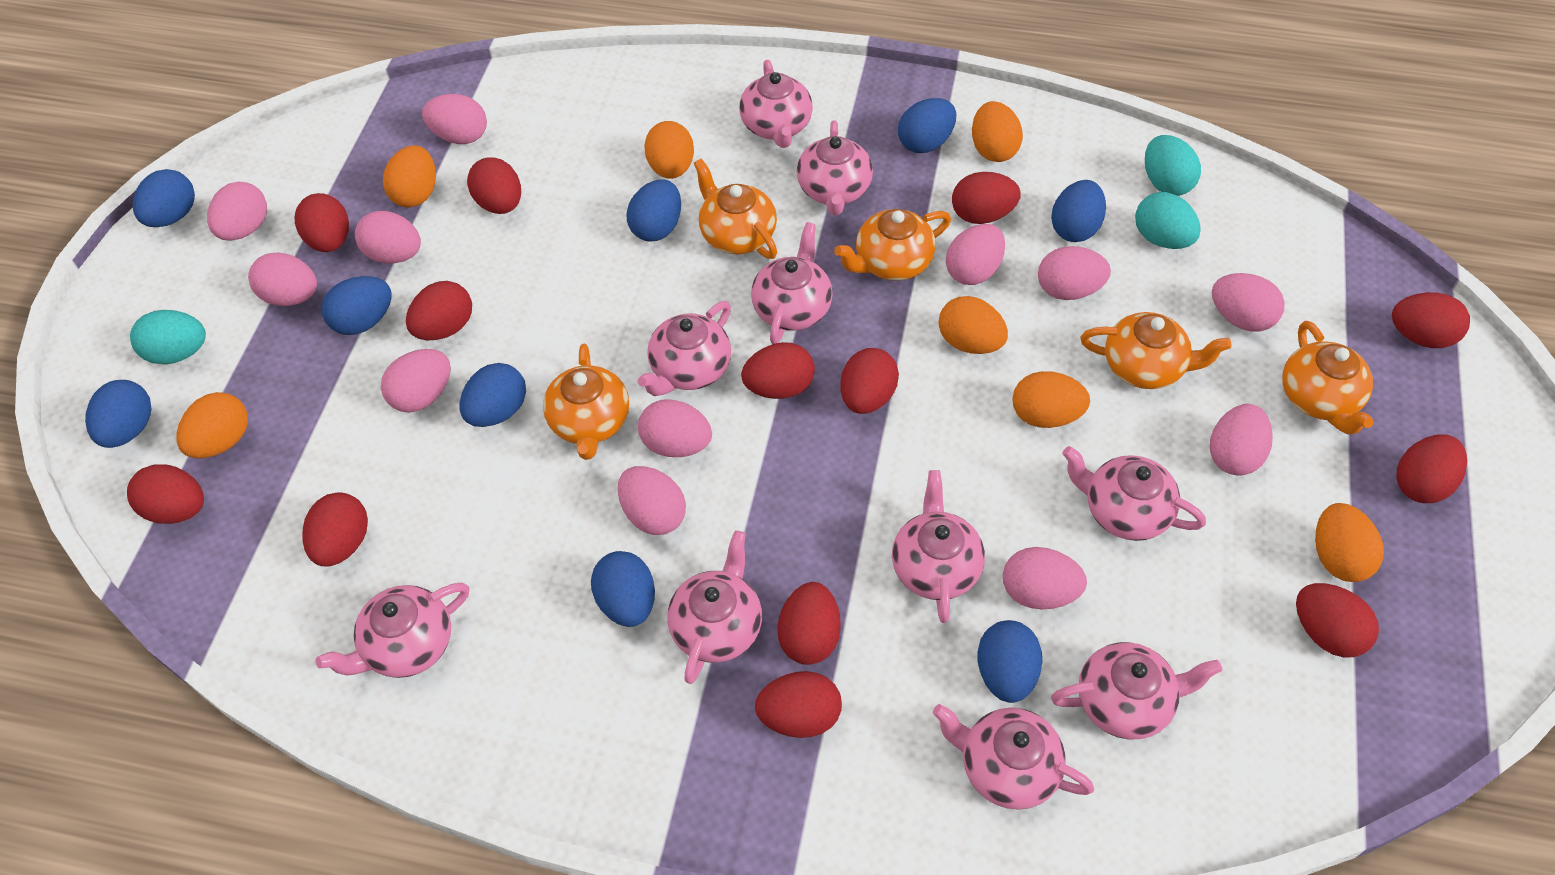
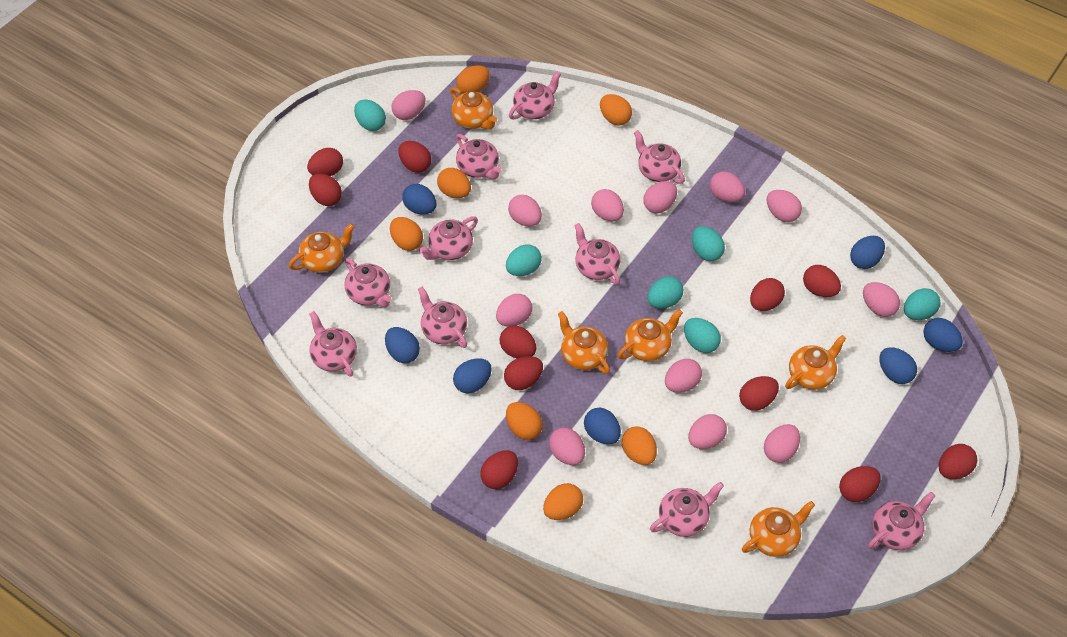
blue egg: [85,380,152,448] [132,169,195,227] [321,276,392,335] [460,363,526,427] [591,551,655,627] [627,179,681,241] [898,98,956,153] [977,620,1042,703] [1051,180,1106,242] = 9 -> [385,327,420,363] [402,184,437,215] [453,358,492,393] [584,408,621,444] [850,236,885,269] [879,347,917,384] [923,318,963,352] = 7
orange teapot: [543,344,629,460] [694,159,777,259] [834,209,951,281] [1080,312,1232,389] [1282,321,1374,435] = 5 -> [288,223,355,273] [450,87,497,130] [558,311,610,374] [618,309,683,361] [742,501,815,557] [785,335,846,390] = 6
red egg: [127,464,204,524] [295,193,349,252] [303,492,368,567] [406,281,472,340] [467,157,521,214] [741,342,815,399] [755,671,842,738] [777,582,841,665] [840,348,899,414] [952,172,1021,224] [1296,583,1379,658] [1392,292,1470,348] [1397,434,1467,503] = 13 -> [307,148,343,176] [309,173,342,206] [399,141,431,173] [480,450,518,489] [500,326,536,358] [504,356,543,390] [739,376,779,411] [750,278,785,311] [803,265,841,297] [839,466,881,502] [939,444,977,479] = 11
turquoise egg: [130,310,206,364] [1135,192,1201,249] [1145,135,1201,196] = 3 -> [354,100,386,131] [506,244,542,276] [647,276,683,309] [684,318,721,353] [692,226,725,261] [904,288,940,320] = 6

